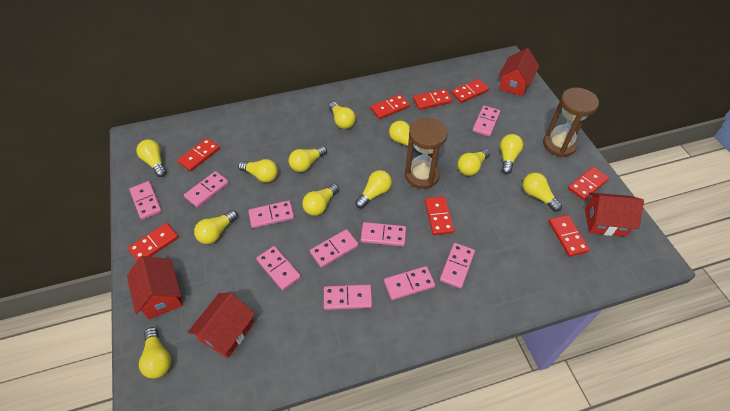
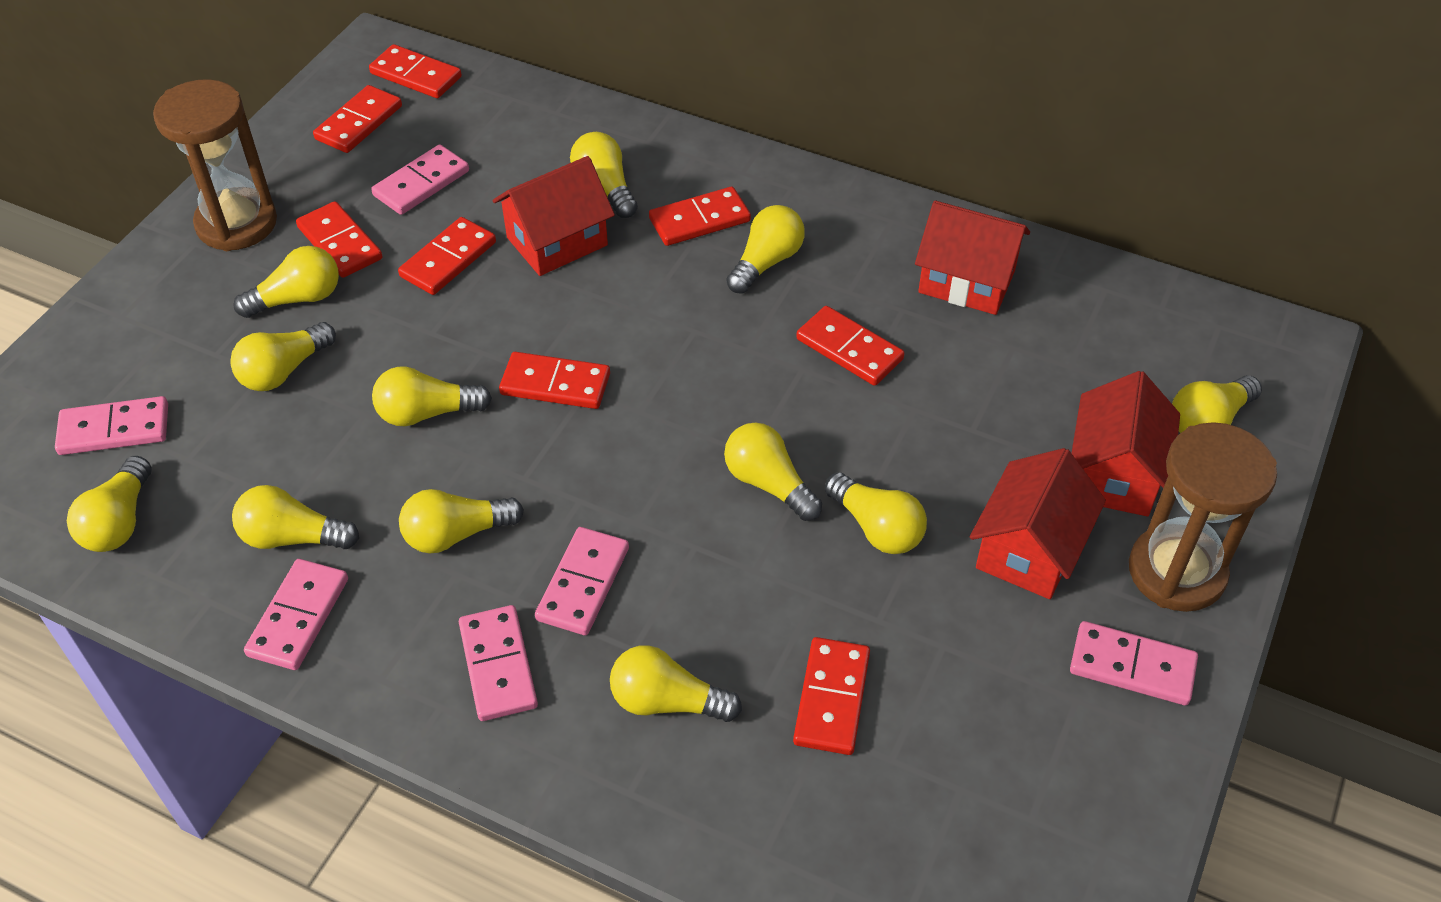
pink domino: [129,181,162,220] [184,171,229,208] [248,200,294,228] [256,246,301,290] [310,229,358,268] [324,285,372,310] [361,222,406,246] [384,266,435,300] [440,243,475,289] [472,106,500,137] = 10 -> [55,396,168,455] [244,559,348,670] [371,145,469,215] [459,605,538,721] [535,527,629,635] [1070,621,1198,705] = 6

